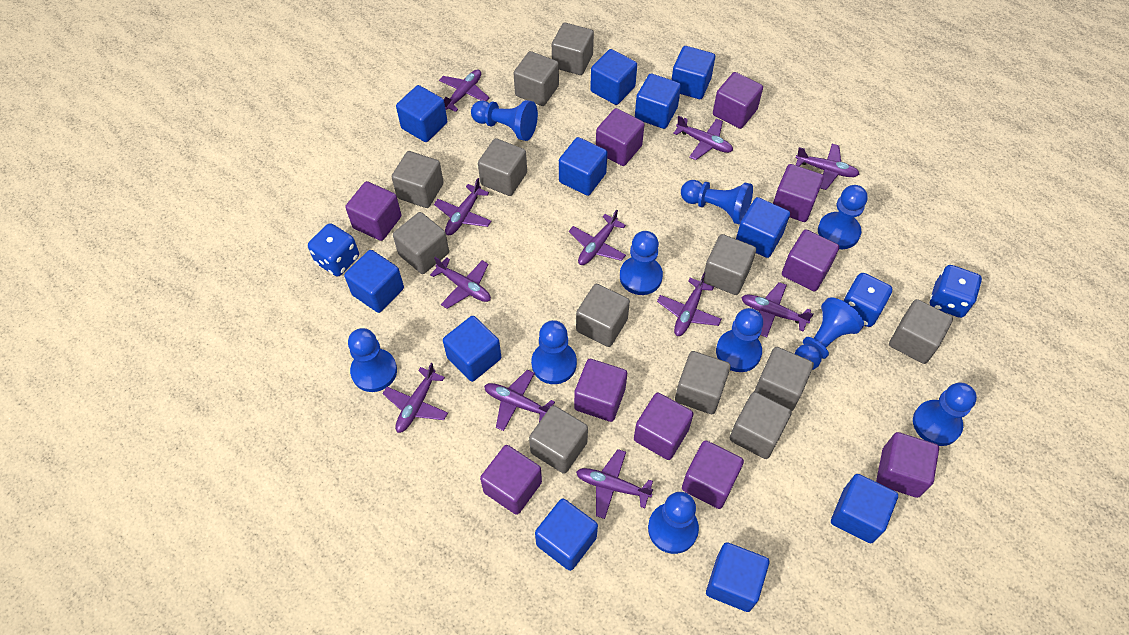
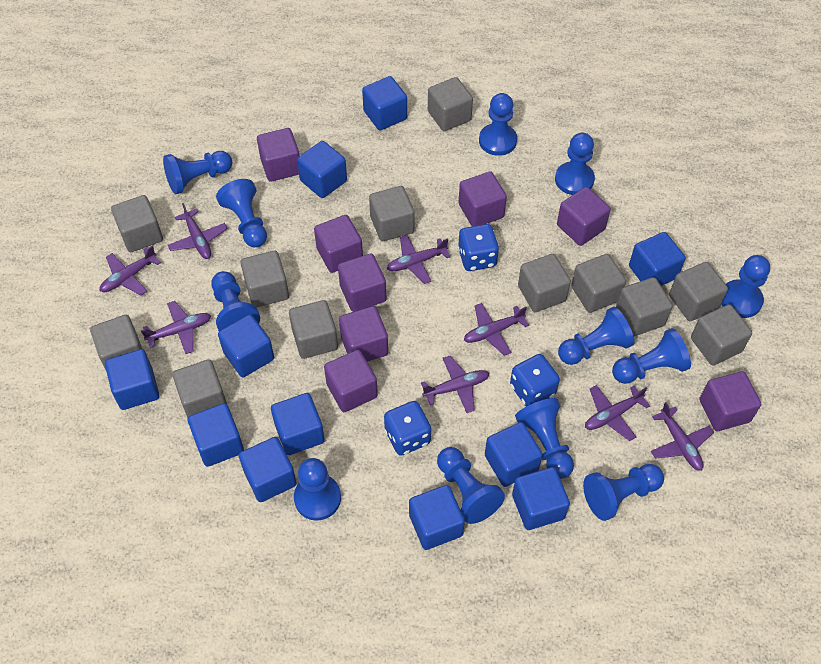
blue pawn: [348,328,397,392] [471,100,538,141] [531,320,577,384] [620,231,663,295] [648,492,699,554] [681,180,753,225] [716,308,763,372] [794,297,864,370] [818,185,868,249] [913,382,977,446] = 10 -> [163,151,232,194] [212,271,260,331] [216,179,267,247] [294,458,341,521] [437,447,505,524] [479,93,517,156] [515,398,574,479] [555,132,595,195] [558,307,635,365] [583,464,664,521] [612,328,691,384] [721,255,770,318] = 12
purple cube: [345,181,401,241] [480,445,542,515] [574,359,627,422] [596,108,644,166] [634,392,694,460] [682,440,744,509] [713,72,763,129] [773,164,824,222] [782,229,839,291] [876,432,939,498] = 10 -> [257,128,300,182] [314,215,363,273] [324,350,378,412] [338,254,386,312] [339,306,388,362] [458,171,507,226] [557,187,611,246] [699,371,761,431] = 8
purple plane: [382,363,448,433] [430,257,491,309] [434,178,491,235] [439,69,490,112] [484,370,555,431] [569,210,626,265] [576,449,654,519] [657,273,722,336] [673,115,733,160] [741,282,813,337] [795,144,859,190] = 11 -> [100,245,161,296] [141,301,211,354] [168,203,228,259] [387,235,451,284] [421,356,489,413] [464,303,529,356] [585,385,650,441] [651,402,714,471] = 8

